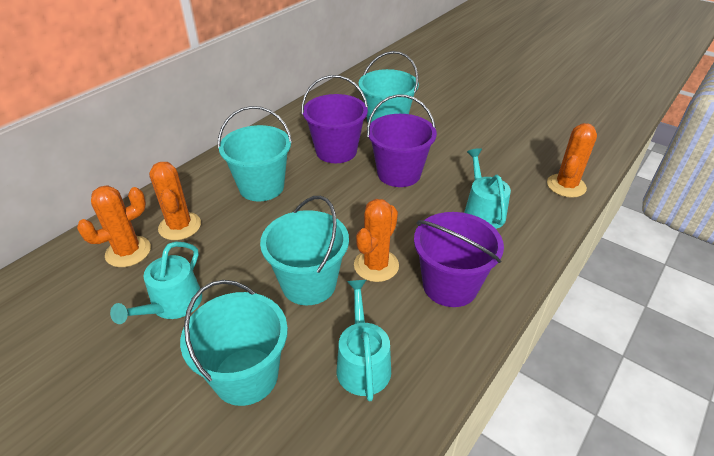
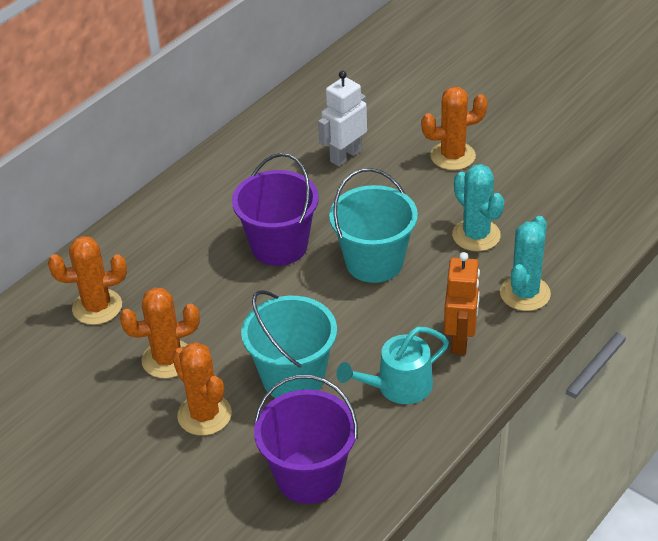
orange robot: none = 0 -> [444,252,480,355] = 1
purple bucket: [302,75,368,163] [367,94,437,187] [414,212,504,307] = 3 -> [232,153,319,266] [254,375,358,504] = 2
turquoise bucket: [180,280,288,406] [218,106,292,201] [260,196,349,305] [358,51,419,123] = 4 -> [241,290,337,398] [329,168,418,283] = 2
turquoise cactus: none = 0 -> [452,164,504,251] [500,216,551,311] = 2
turquoise watering can: [110,241,202,324] [336,280,391,401] [464,148,511,229] = 3 -> [336,327,449,404] = 1
white robot: none = 0 -> [318,71,367,166] = 1

